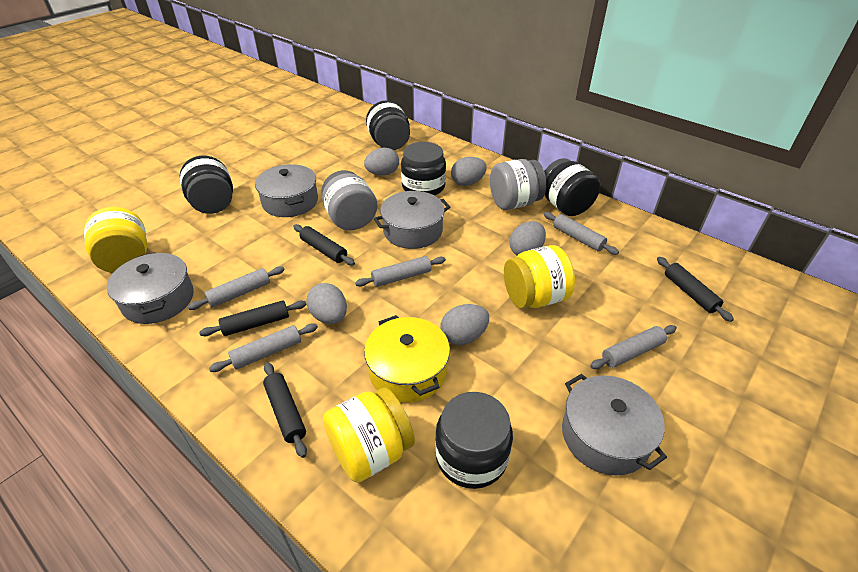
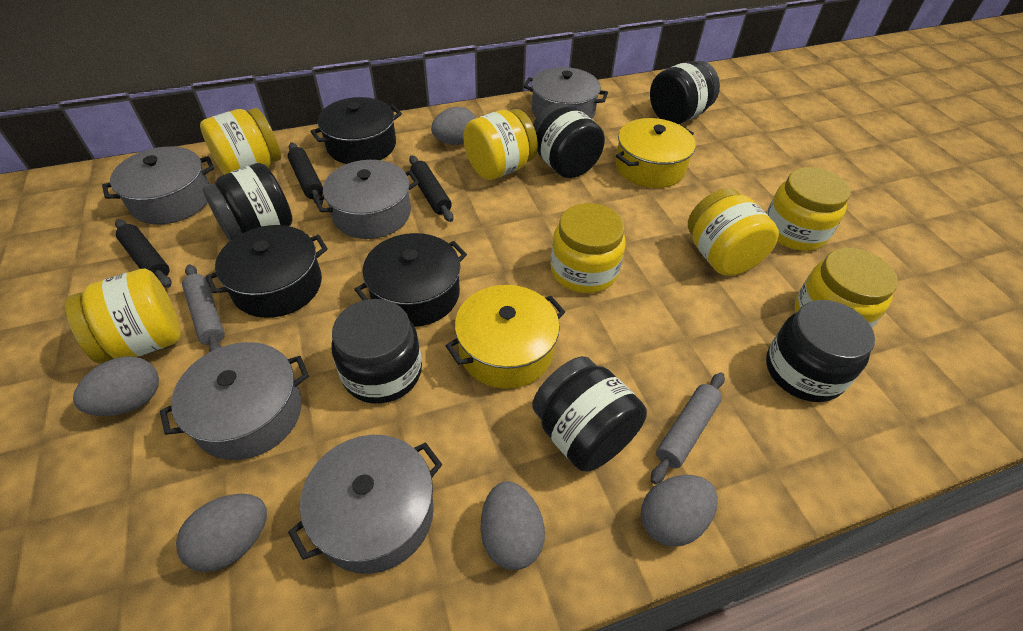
black jar: [180,156,233,214] [366,100,410,150] [401,142,446,196] [435,392,513,489] [544,158,600,216] = 5 -> [202,163,293,241] [331,299,422,404] [532,356,647,471] [533,103,605,178] [650,61,720,124] [766,300,875,402] = 6
black pot: none = 0 -> [206,225,328,318] [310,97,402,164] [354,233,467,327] = 3
black rolling pin: [199,300,306,336] [263,362,307,458] [293,224,355,265] [657,257,734,322] = 4 -> [115,219,172,288] [288,143,323,205] [409,156,454,222] = 3
grey jar: [321,170,377,230] [490,159,546,210] = 2 -> none = 0
grey pot: [106,252,194,324] [255,164,318,217] [374,191,450,249] [562,374,667,475] = 4 -> [102,147,214,224] [160,342,309,460] [288,435,442,574] [314,160,419,239] [523,67,608,119] = 5
grey rolling pin: [188,266,285,310] [209,323,318,372] [355,256,446,287] [544,212,619,255] [590,325,677,369] = 5 -> [182,264,225,352] [651,372,725,484] = 2
yellow jar: [84,207,148,273] [323,387,415,483] [504,245,575,308] = 3 -> [65,269,181,364] [200,108,281,175] [463,109,538,180] [550,203,626,293] [688,188,779,276] [766,167,850,251] [795,248,898,328] = 7
yellow pot: [364,315,450,403] = 1 -> [446,285,565,389] [615,118,696,188] = 2

